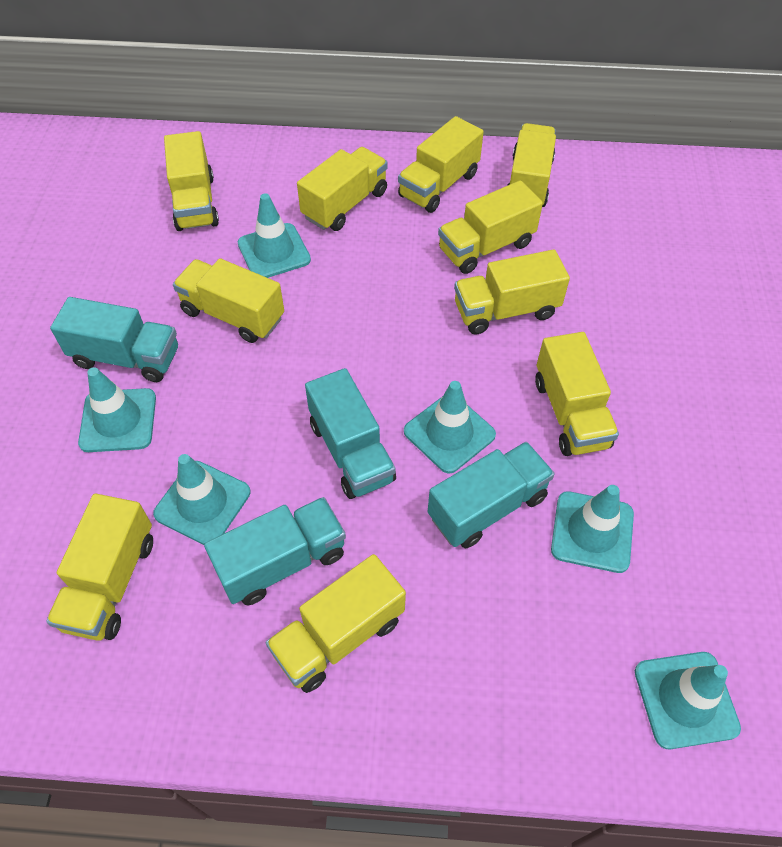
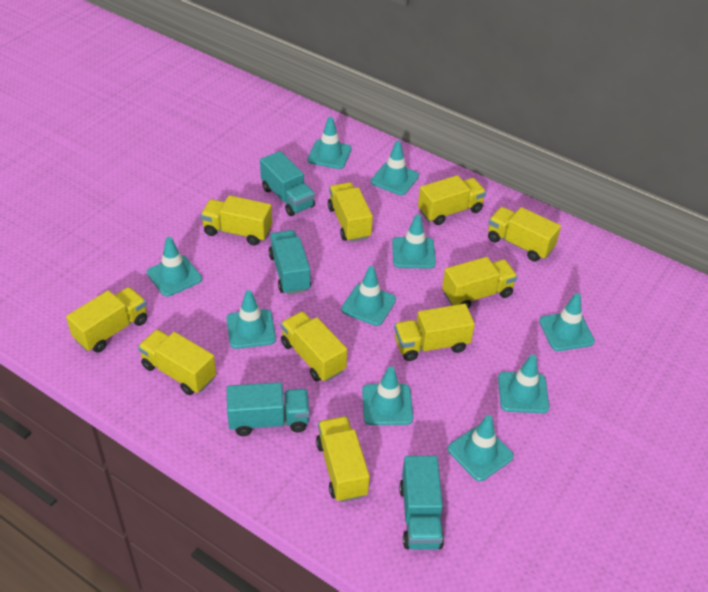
turquoise traffic cone: [78,367,156,452] [153,454,250,545] [237,193,311,278] [404,381,496,474] [551,485,634,573] [635,652,741,749] = 6 -> [147,237,202,297] [226,290,276,349] [307,117,352,169] [341,266,396,326] [362,366,413,425] [371,141,419,195] [392,215,436,269] [448,415,514,481] [498,355,550,413] [539,293,595,351] = 10

